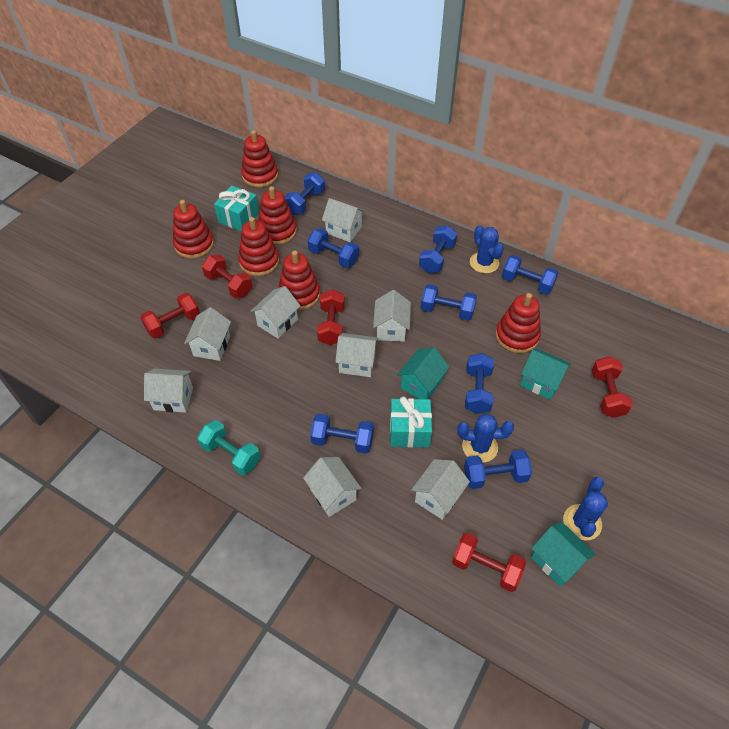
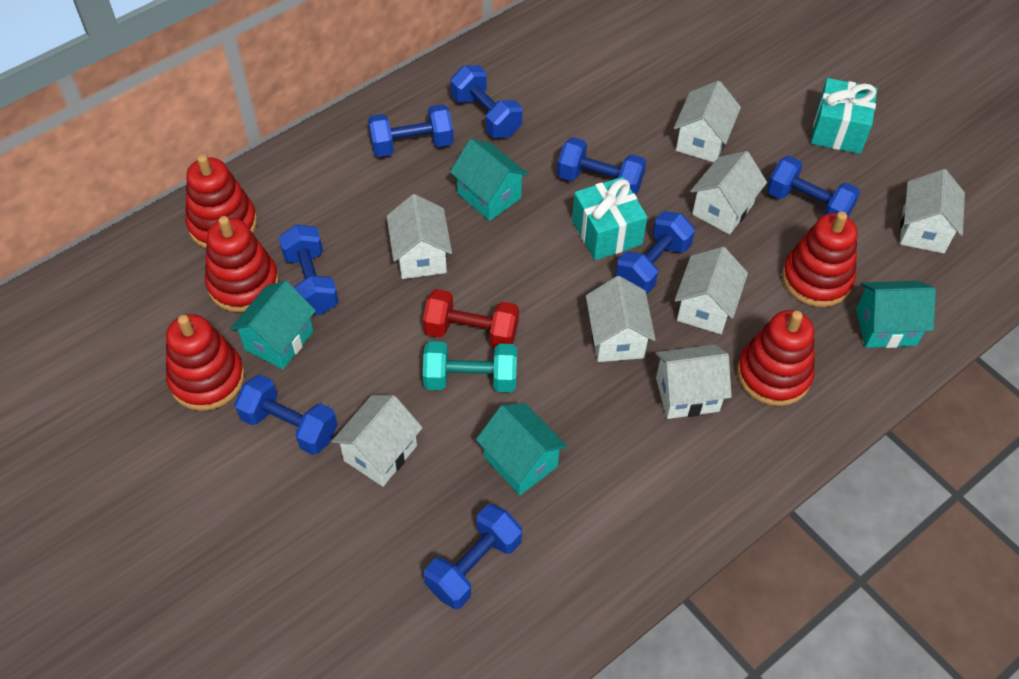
blue cactus: [457,414,514,463] [470,225,504,273] [563,477,608,541] = 3 -> none = 0
red dumbbell: [140,293,200,339] [202,254,252,298] [317,289,345,345] [452,533,526,592] [592,356,633,418] = 5 -> [423,289,519,348] = 1
red stacking toy: [173,200,214,259] [238,217,279,276] [241,130,278,188] [258,186,297,245] [278,251,320,310] [496,293,541,353] = 6 -> [166,314,245,411] [185,154,257,249] [205,216,279,312] [737,310,815,406] [782,211,858,307] = 5
turquoise house: [397,347,449,399] [520,348,571,400] [531,521,596,587] = 3 -> [230,281,316,369] [450,139,529,221] [476,403,567,495] [856,281,936,348] = 4

